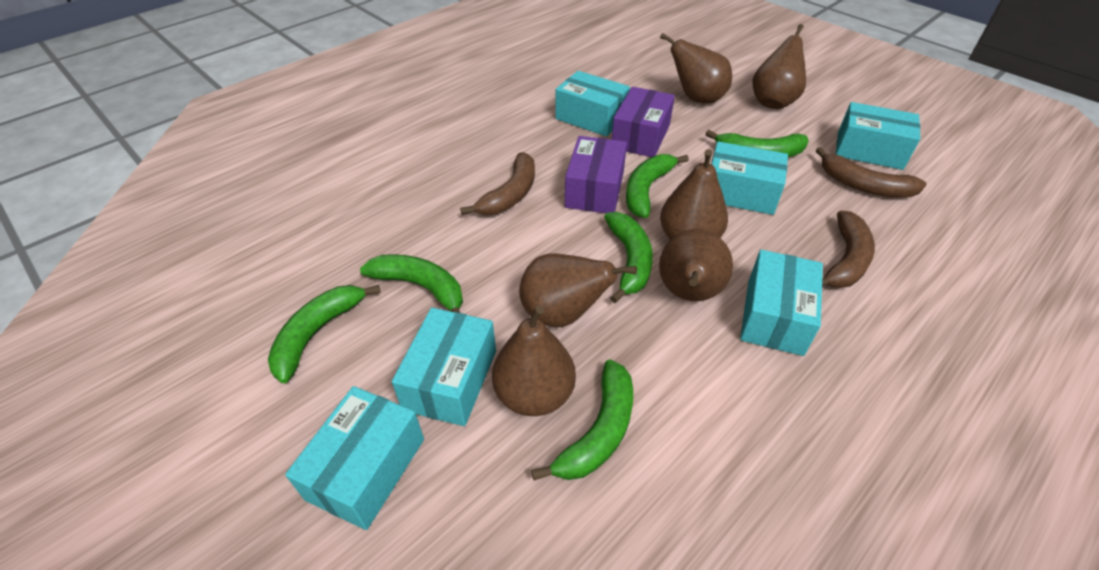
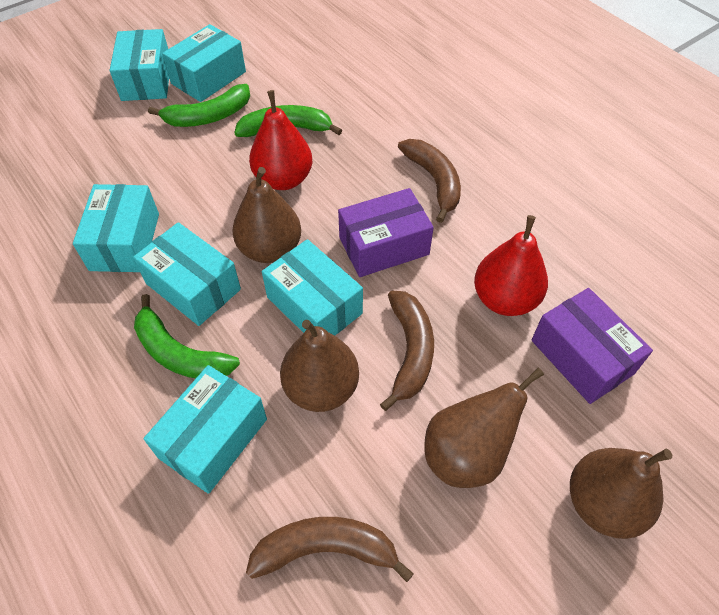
brown pear: [492,305,576,416] [519,253,637,327] [659,230,733,301] [660,33,732,103] [660,149,728,240] [753,24,806,109] = 6 -> [232,167,301,263] [280,320,359,412] [425,368,544,488] [570,448,672,539] = 4
green banana: [268,285,381,383] [360,254,463,313] [531,359,633,480] [604,212,653,303] [626,154,689,218] [706,130,809,157] = 6 -> [134,294,240,378] [148,84,250,127] [234,105,342,137] = 3
red pear: none = 0 -> [249,90,312,190] [474,215,548,316] = 2

